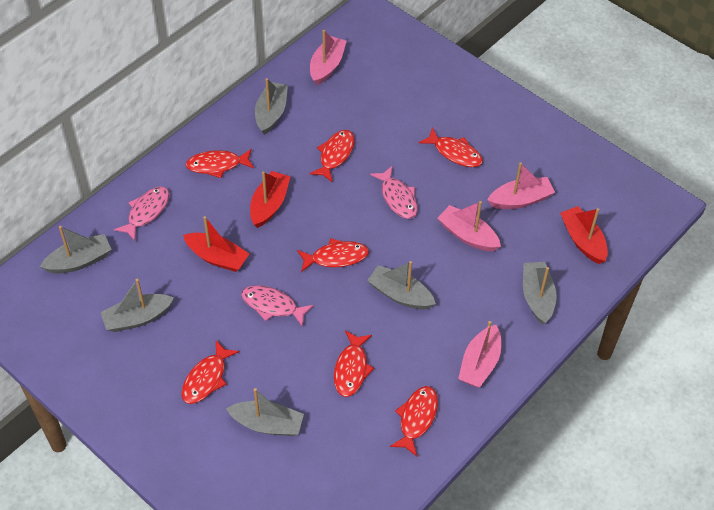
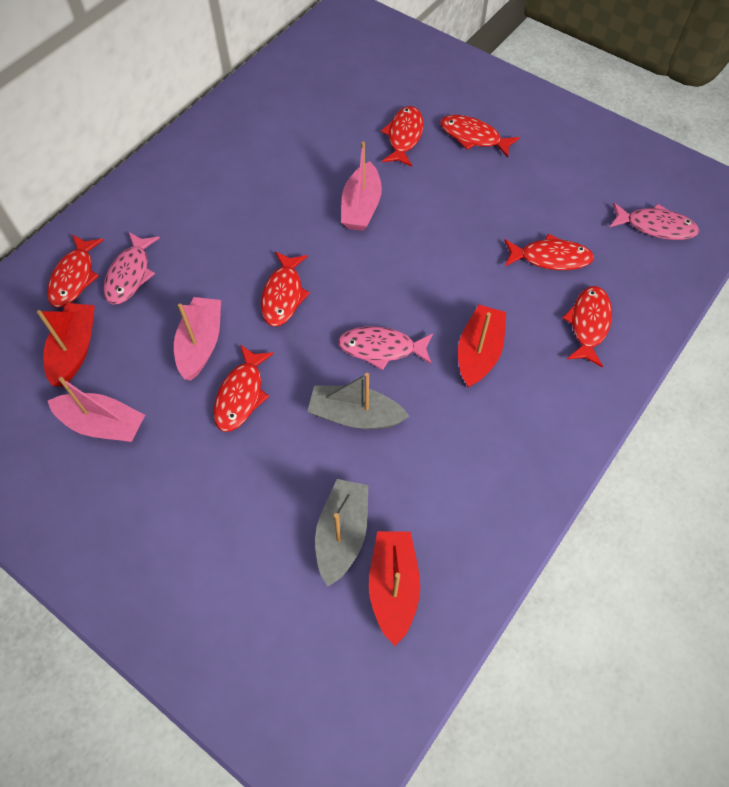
grey boat: [40,226,112,274] [100,279,174,332] [226,388,304,436] [255,78,288,135] [367,261,436,309] [523,262,557,325] = 6 -> [307,373,410,429] [315,479,368,586] = 2
pink boat: [310,30,347,85] [437,201,501,251] [458,321,501,388] [487,162,555,209] = 4 -> [48,377,145,442] [174,297,221,380] [341,141,382,231] = 3

